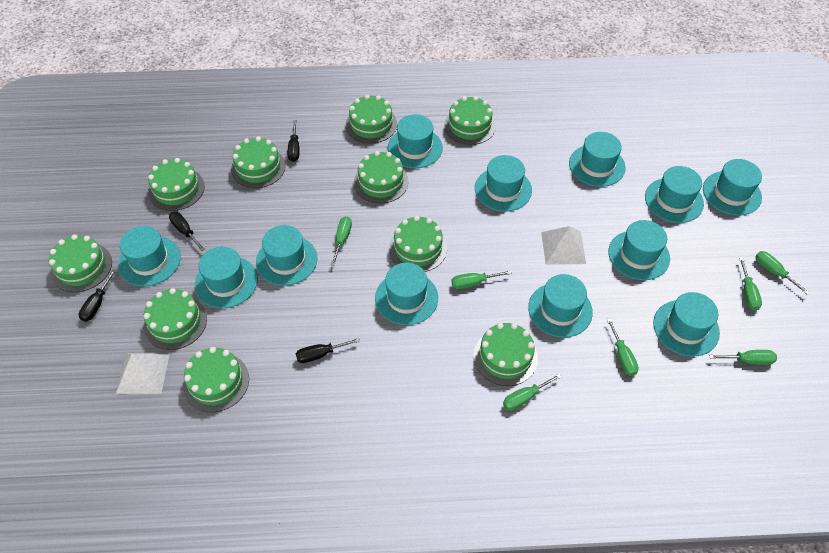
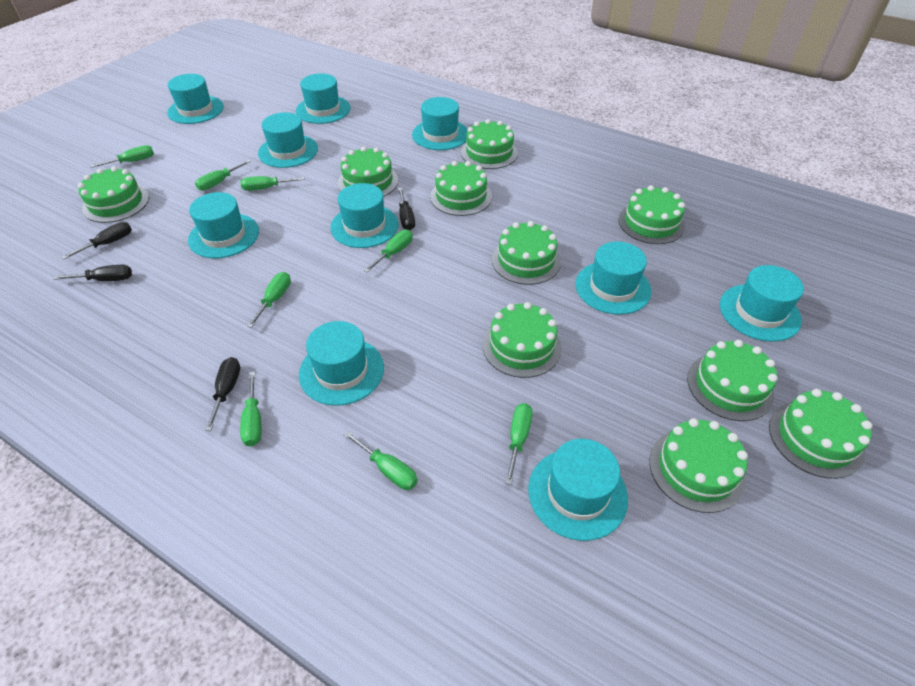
green screwdriver: [331,216,352,266] [452,270,512,289] [503,374,562,410] [607,318,639,376] [709,350,777,365] [739,257,762,311] [755,251,810,294] = 7 -> [90,145,154,168] [195,160,251,191] [240,176,305,191] [240,372,261,446] [247,272,291,328] [343,431,418,490] [364,230,413,273] [505,403,533,485] = 8
turquoise hat: [118,226,181,286] [195,247,258,308] [256,225,317,286] [375,263,438,325] [388,114,443,168] [475,155,532,212] [528,274,593,338] [569,132,626,187] [608,220,670,280] [645,166,704,223] [653,292,720,357] [703,159,762,216] = 12 -> [167,74,224,124] [188,192,259,258] [258,112,318,168] [296,73,351,124] [299,321,384,406] [330,183,399,248] [412,97,468,150] [528,439,628,541] [576,241,652,315] [720,265,804,342] = 10
white pyramid: [116,353,170,394] [541,226,586,265] = 2 -> none = 0

